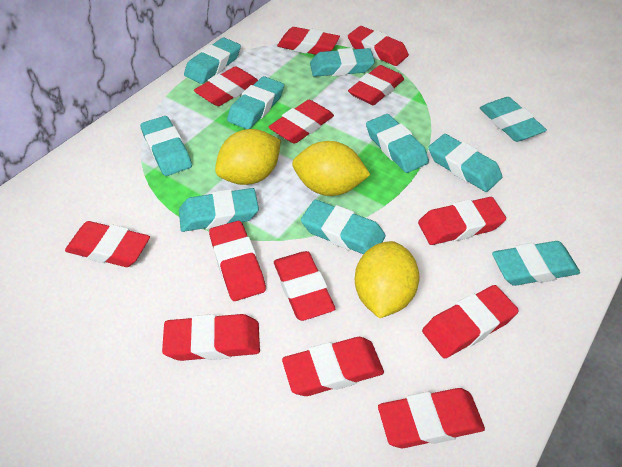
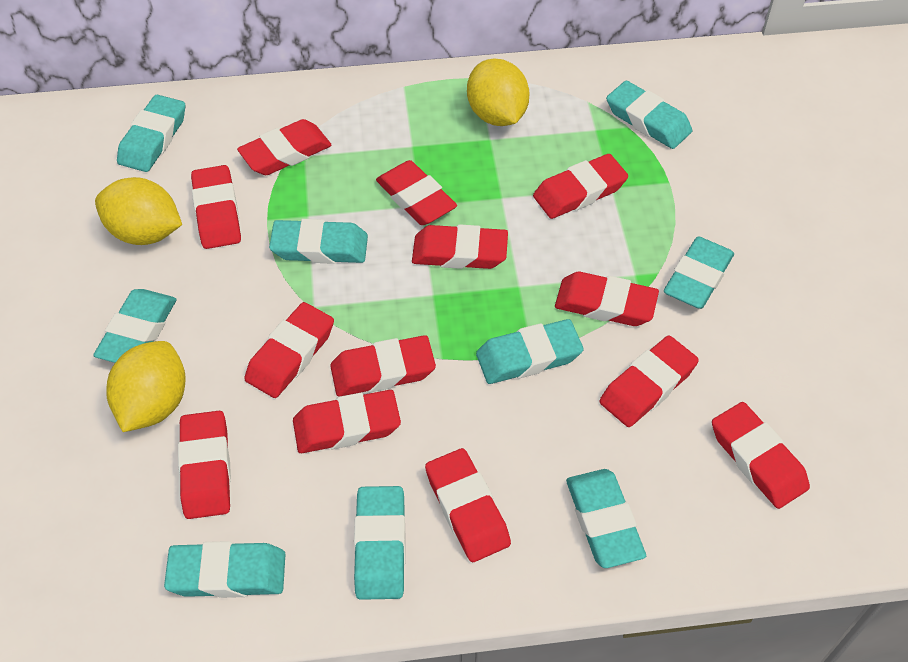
turquoise eraser: [140,116,192,176] [179,188,259,232] [184,38,241,84] [227,76,284,129] [301,200,385,254] [310,48,375,77] [366,114,429,173] [428,134,502,192] [480,97,547,142] [492,241,580,286] = 10 -> [93,289,177,363] [117,94,185,172] [164,541,286,598] [269,219,368,264] [354,486,406,600] [476,319,584,384] [566,469,646,568] [606,81,692,149] [664,237,734,309] = 9

